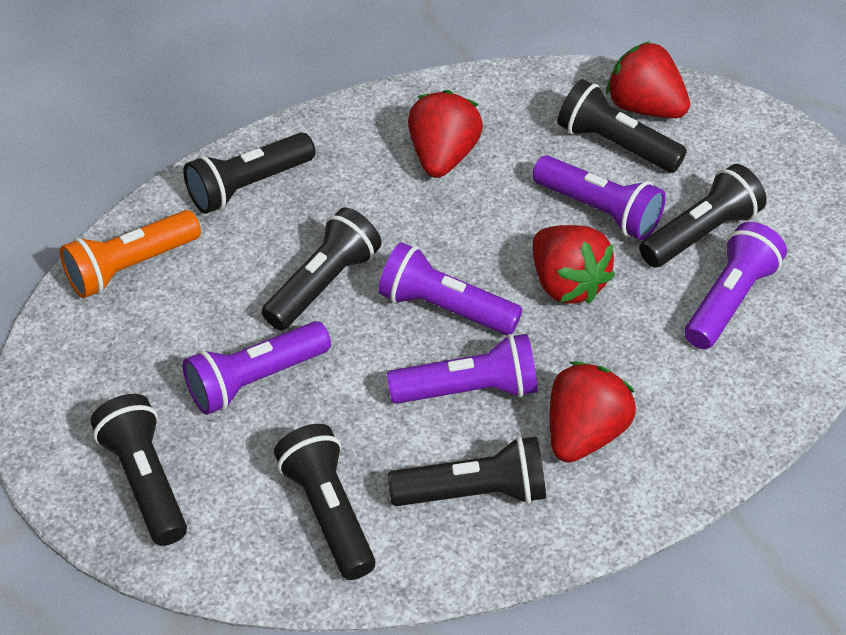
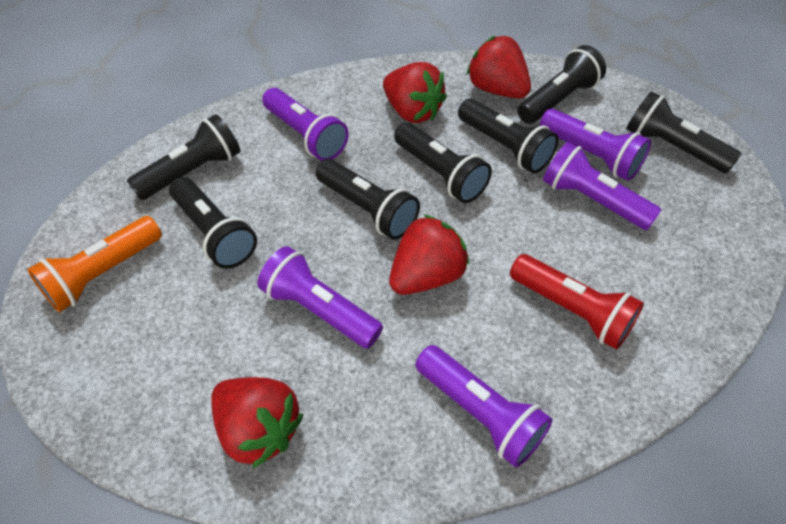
red flashlight: none = 0 -> [510,254,644,350] = 1

